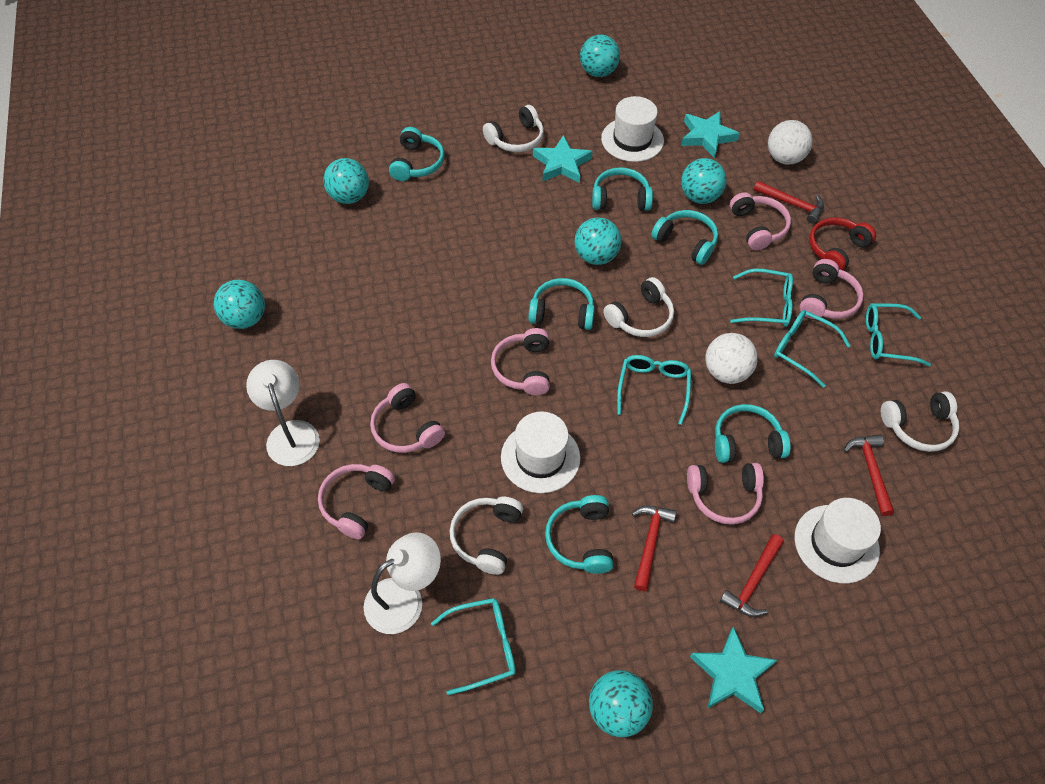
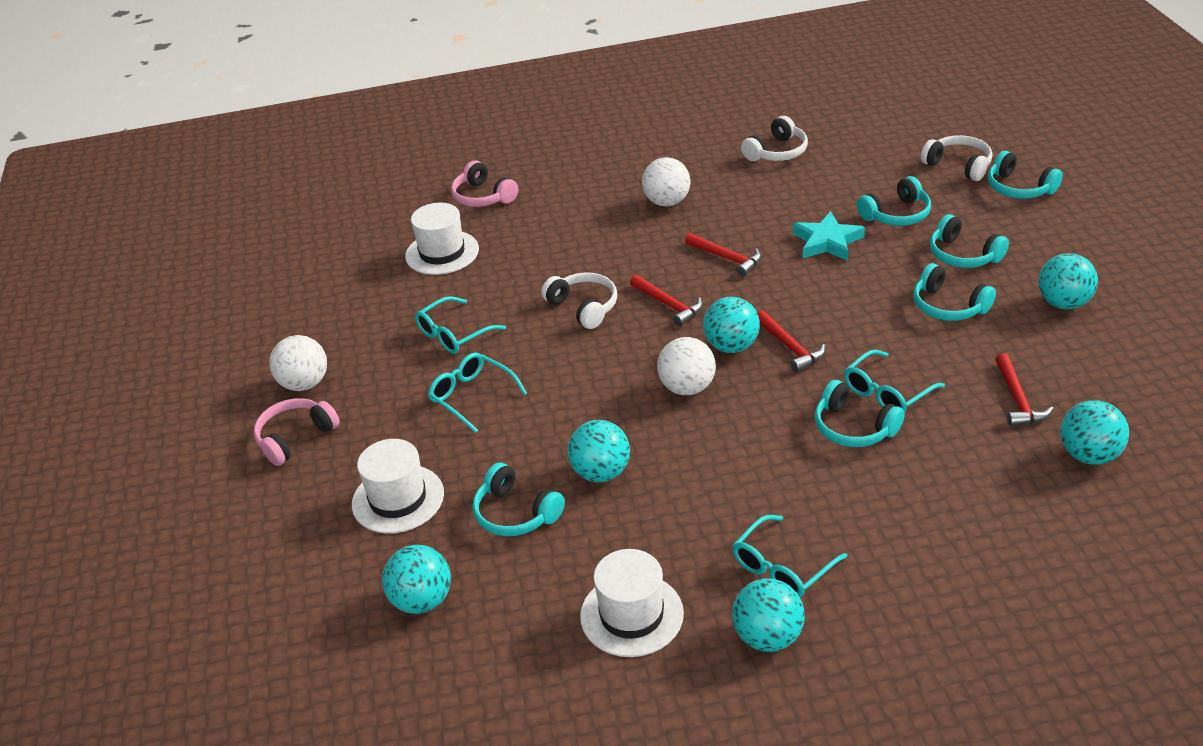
pink headphones: [318,464,395,539] [370,383,445,453] [491,328,550,395] [687,463,764,525] [730,192,791,250] [799,259,863,319] = 6 -> [254,398,340,466] [451,160,518,207] = 2
red headphones: [809,217,876,270] = 1 -> none = 0
turquoise glasses: [431,598,516,695] [617,355,691,425] [730,268,793,327] [774,310,850,388] [866,303,931,367] = 5 -> [415,296,506,354] [428,352,527,433] [733,515,847,597] [844,349,945,412] = 4
turquoise star: [533,135,593,183] [681,111,740,158] [690,626,777,713] = 3 -> [793,211,865,261] = 1
white ball: [705,333,758,384] [768,120,813,165] = 2 -> [269,335,327,391] [642,157,690,206] [657,337,716,395] = 3
white headphones: [450,496,523,575] [483,105,544,152] [603,277,674,337] [881,391,959,452] = 4 -> [541,272,617,329] [741,116,808,161] [921,135,992,181] = 3
white lamp: [246,360,320,466] [364,532,441,634] = 2 -> none = 0

